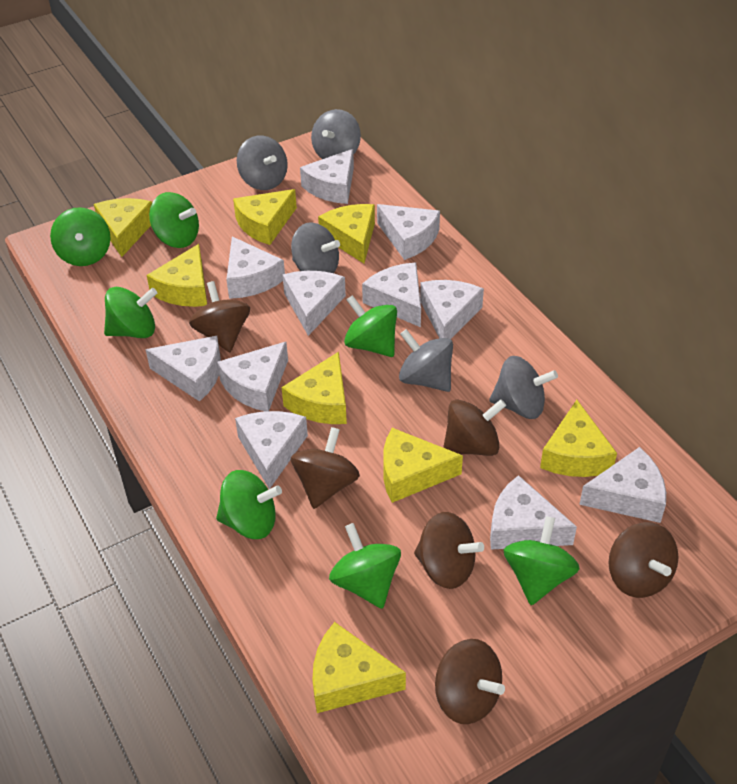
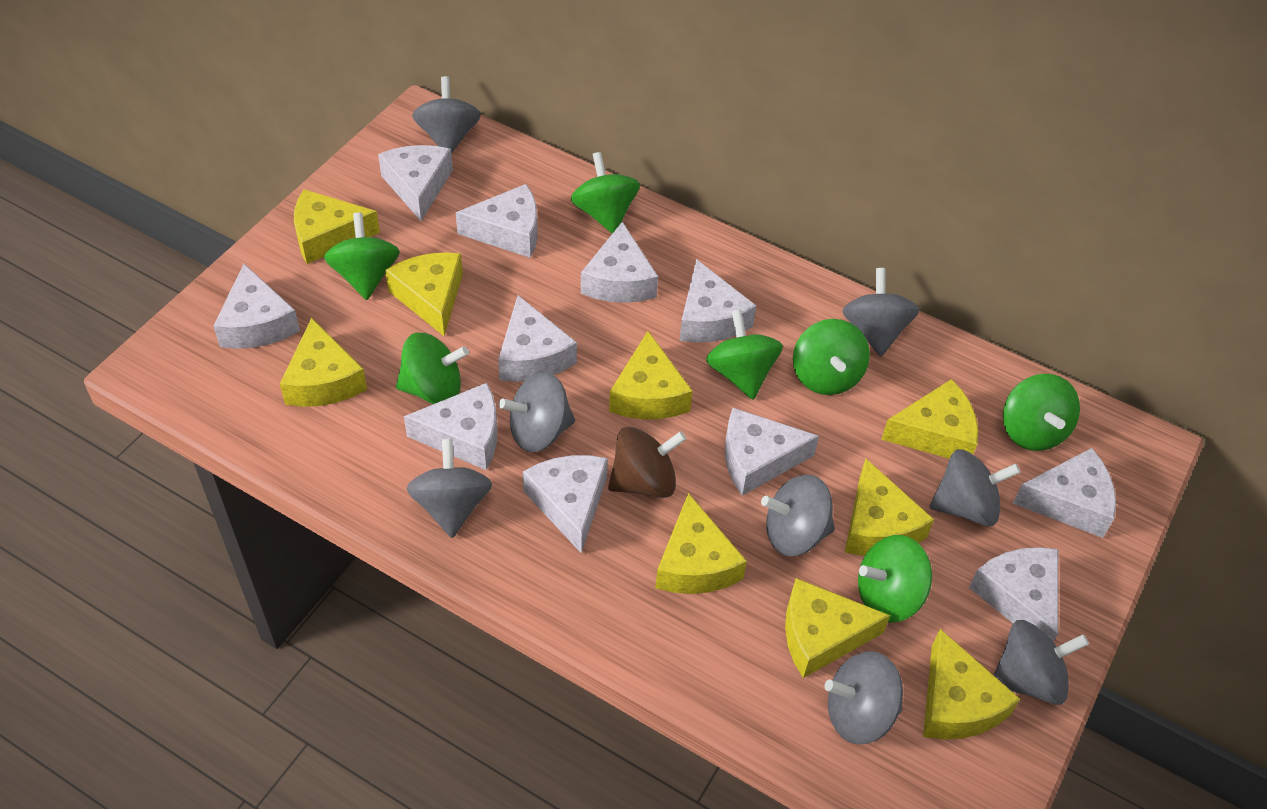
brown spinning top: [189,281,250,352] [291,427,360,509] [414,512,484,589] [435,639,505,724] [443,399,506,456] [609,522,678,598] = 6 -> [608,427,686,498] = 1
grey spinning top: [237,135,288,190] [291,222,340,273] [311,109,361,159] [399,329,453,392] [489,356,558,419] = 5 -> [406,439,492,538] [412,76,481,154] [499,372,575,452] [761,474,835,556] [824,651,903,744] [843,268,919,356] [929,449,1020,526] [994,620,1089,705] = 8
yellow cheese: [94,198,152,257] [147,244,207,307] [233,189,297,245] [282,352,347,424] [313,622,406,713] [318,204,375,263] [383,428,463,503] [540,400,617,477] = 8 -> [280,318,367,407] [294,189,380,264] [385,252,463,336] [609,331,693,419] [655,493,747,594] [785,578,890,678] [845,459,934,556] [881,379,978,459] [923,629,1020,739] = 9

